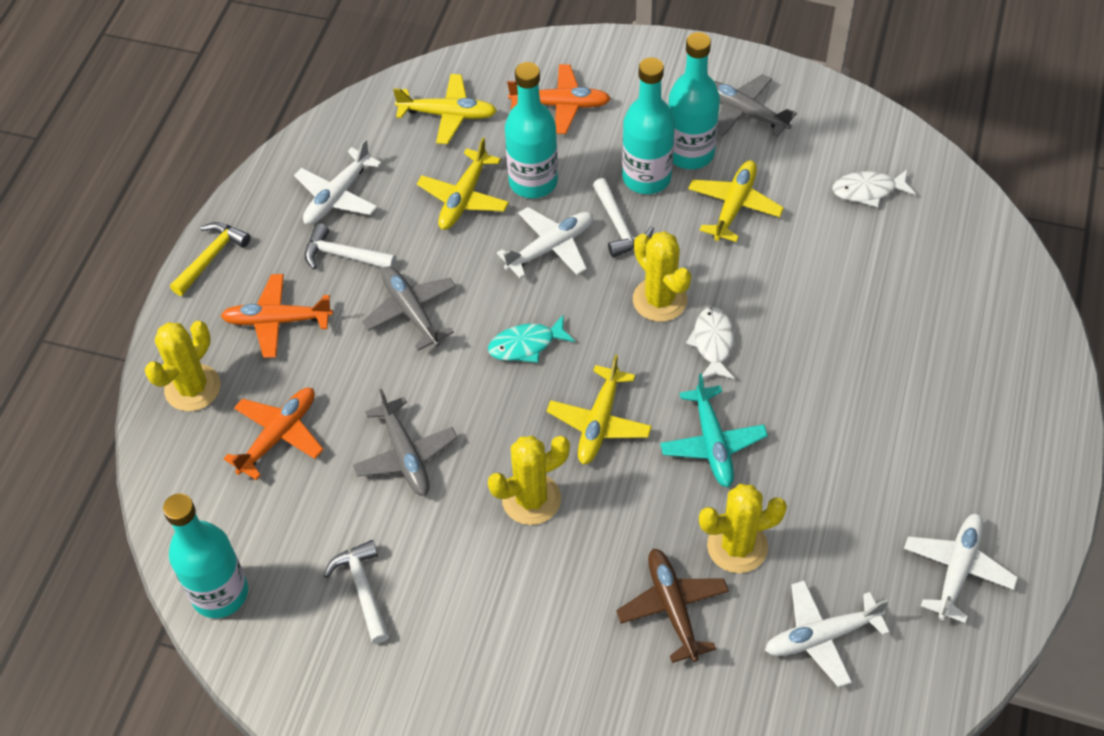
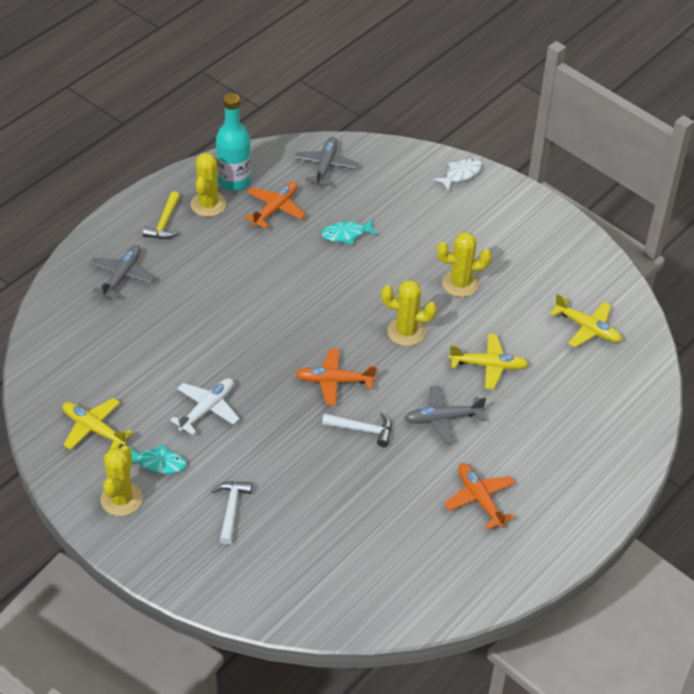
brown plane: [616,549,729,663] = 1 -> none = 0
turquoise bottle: [163,493,248,618] [505,62,558,198] [622,57,675,194] [669,32,720,169] = 4 -> [216,93,251,191] = 1
turquoise fish: [488,315,575,363] = 1 -> [128,444,187,474] [321,219,379,245] = 2
turquoise plane: [660,373,768,487] = 1 -> none = 0
white fish: [686,307,735,380] [833,169,916,207] = 2 -> [433,158,482,191] = 1
white hammer: [305,223,396,269] [324,540,389,644] [593,178,654,257] = 3 -> [211,481,252,545] [322,412,392,447] = 2
white plane: [294,139,382,225] [497,207,593,278] [765,580,890,687] [904,514,1018,623] = 4 -> [170,378,240,435] = 1
yellow plane: [393,74,497,144] [417,138,509,230] [546,354,652,464] [688,160,784,242] = 4 -> [63,398,133,450] [449,334,528,390] [550,294,622,347] = 3

